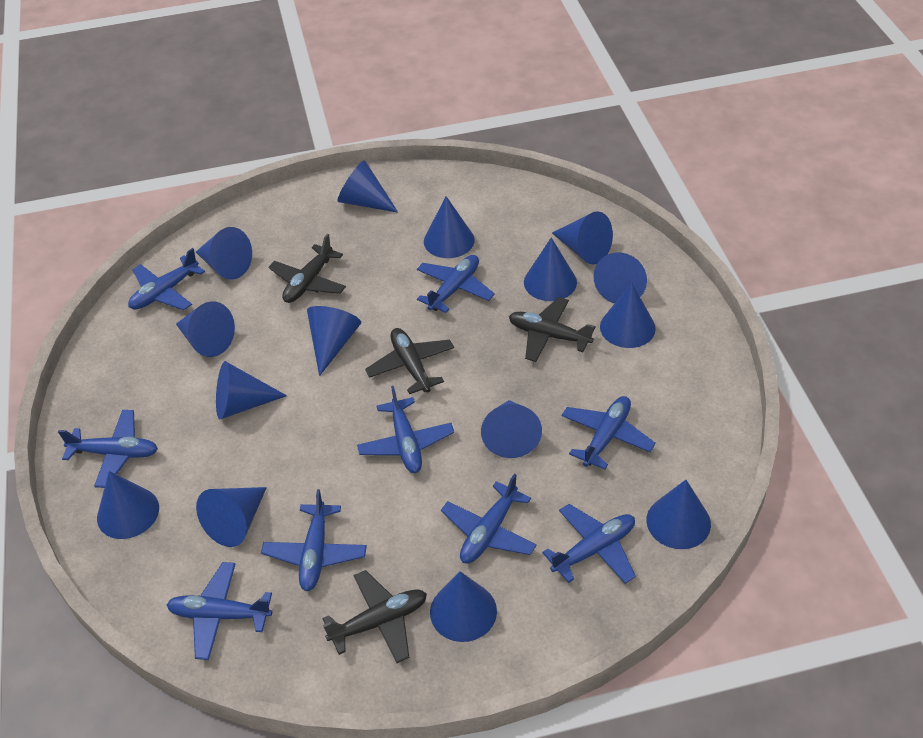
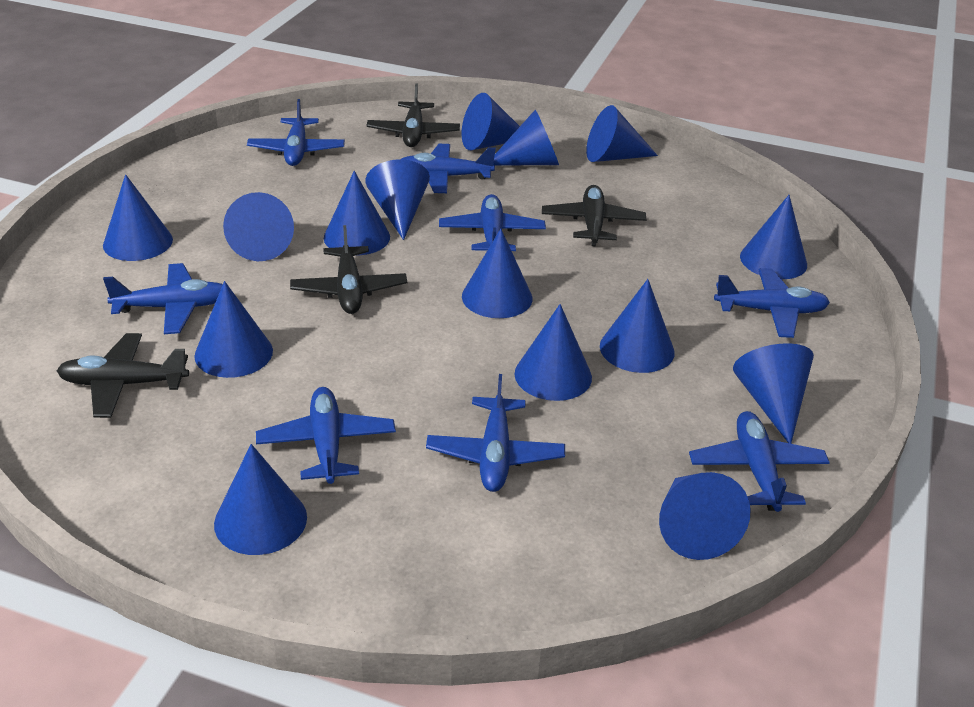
blue plane: [58,410,158,488] [128,248,205,310] [167,562,272,660] [261,489,367,591] [357,386,454,473] [417,255,495,313] [441,473,537,564] [542,504,636,584] [562,396,656,469] = 9 -> [103,263,223,334] [247,99,345,166] [256,387,396,484] [402,144,496,193] [426,374,565,492] [439,194,546,251] [689,411,830,512] [714,268,830,338] = 8

